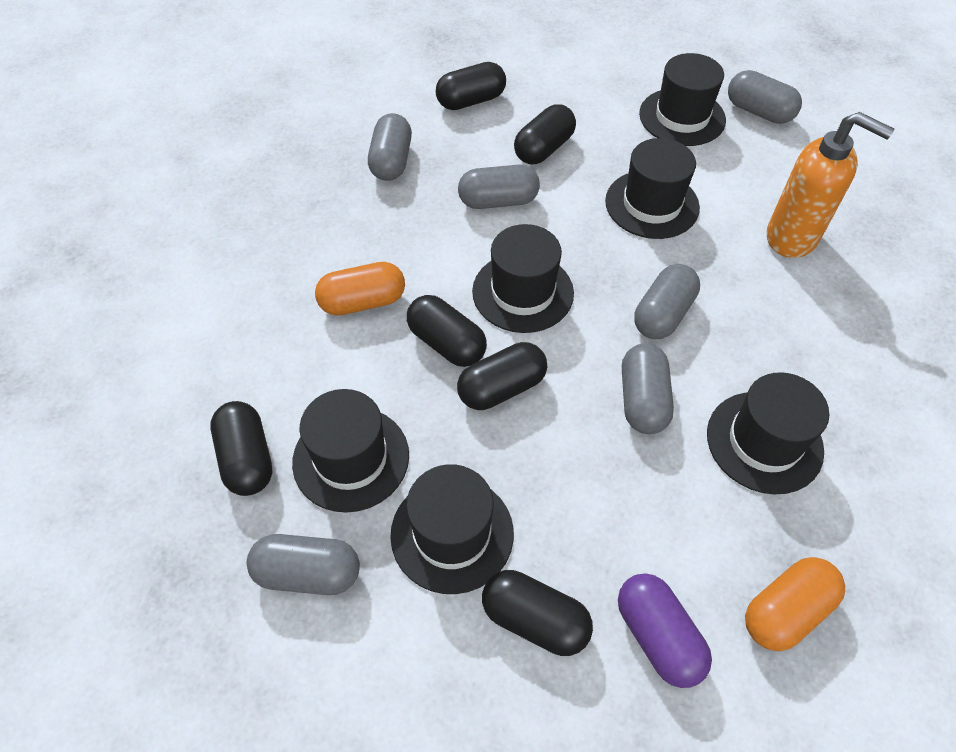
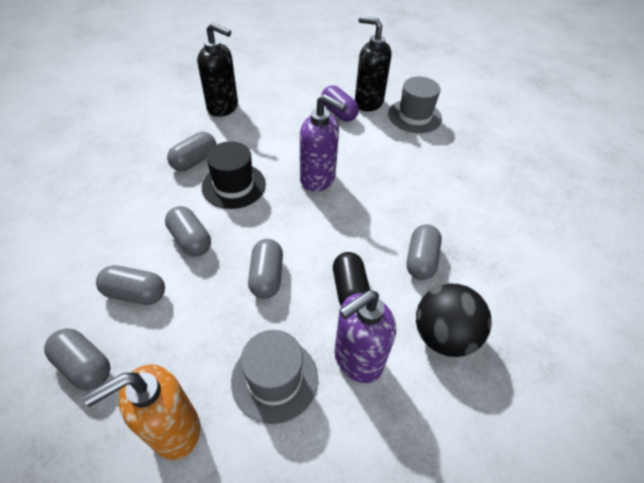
black ball: none = 0 -> [416,283,492,357] = 1
black capsule: [210,401,272,496] [407,295,487,367] [436,62,506,110] [457,342,547,410] [482,570,593,656] [514,104,576,164] = 6 -> [333,252,370,306] = 1
black hat: [292,389,409,513] [390,464,514,594] [472,224,574,333] [605,138,700,239] [639,53,726,146] [707,372,829,495] = 6 -> [202,141,266,209] = 1
black soap dispenser: none = 0 -> [197,23,238,117] [355,16,391,112] = 2
grey hat: none = 0 -> [231,330,318,424] [388,77,442,133] = 2
orange capsule: [315,262,405,316] [745,557,845,651] = 2 -> none = 0
purple soap dispenser: none = 0 -> [300,94,346,192] [334,290,396,383] = 2

